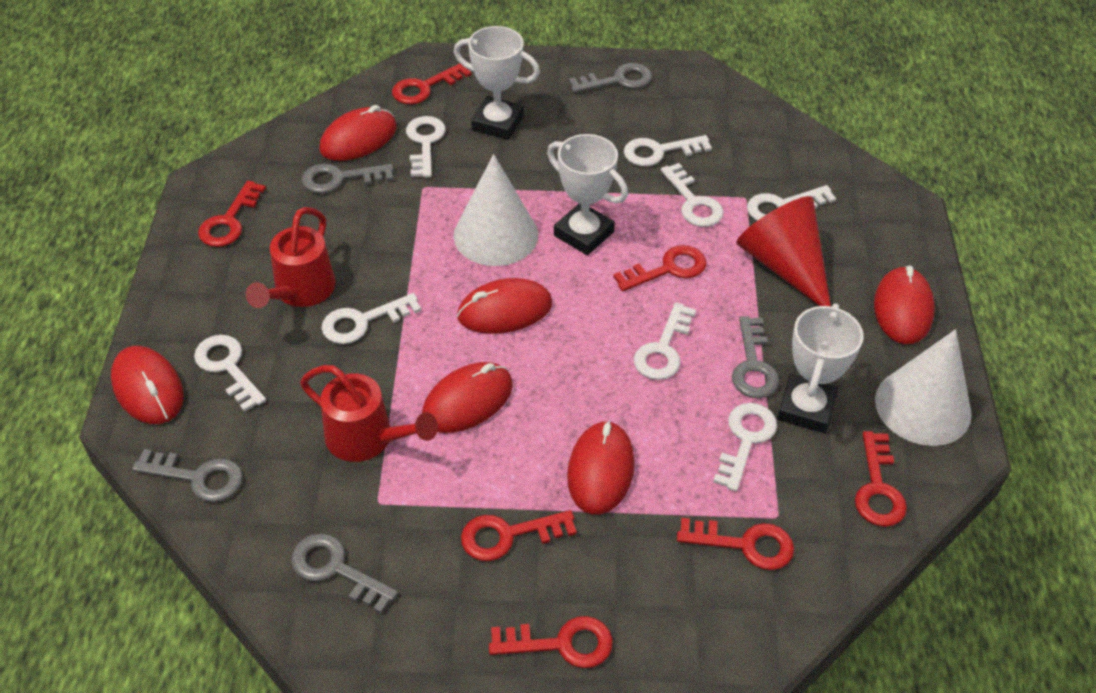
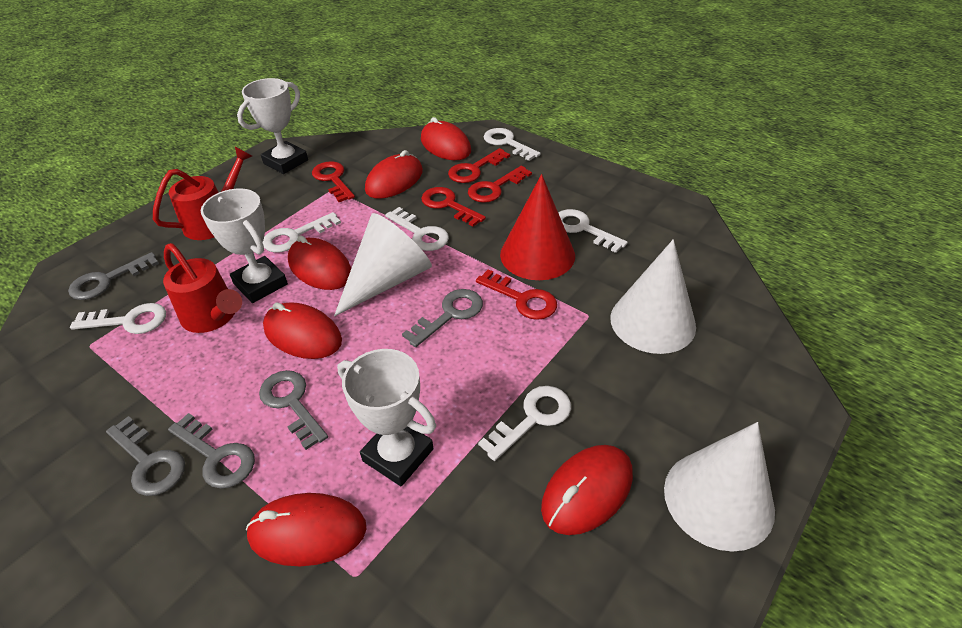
red key: [198,181,266,247] [392,64,472,104] [461,510,577,561] [489,616,613,668] [613,245,706,291] [677,518,794,570] [855,431,907,527] = 7 -> [312,161,355,202] [421,187,486,227] [448,148,510,183] [468,166,532,203] [476,269,557,320] = 5
white cone: [454,154,538,266] [875,329,972,446] = 2 -> [334,213,432,316] [611,239,696,354] [664,422,775,552] = 3
white key: [194,335,266,412] [322,293,422,344] [406,116,446,178] [624,135,712,166] [634,302,696,380] [661,163,724,227] [713,403,777,491] [747,185,836,221] = 8 -> [70,303,166,334] [263,212,341,253] [385,207,449,251] [478,386,571,461] [484,128,541,161] [558,209,628,253] = 6

